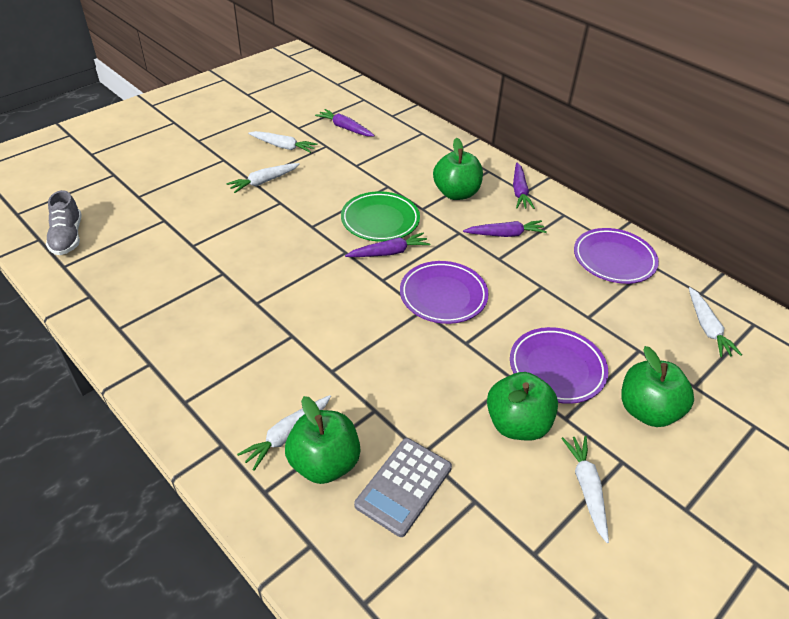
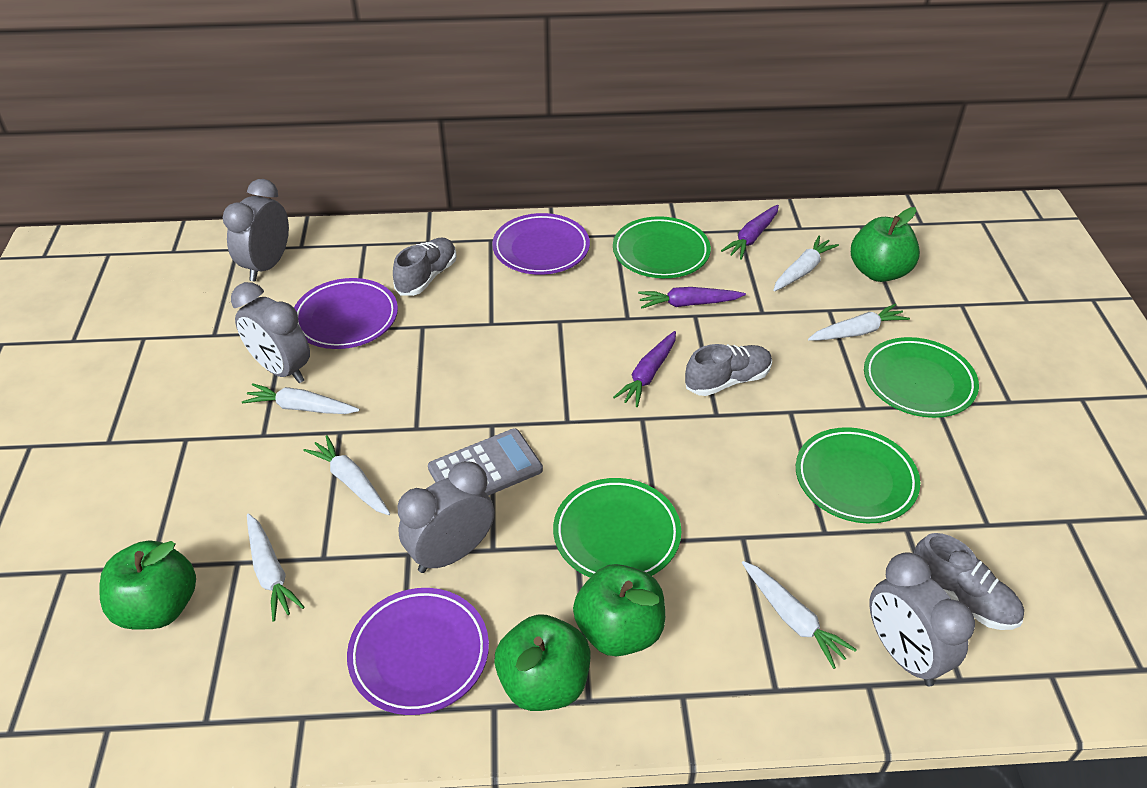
green plate: [341,191,420,242] = 1 -> [553,478,681,577] [613,216,711,278] [796,427,920,523] [864,337,979,418] = 4
grey clock: none = 0 -> [223,179,289,282] [231,282,310,383] [398,461,494,573] [869,552,975,686] = 4
grey shoe: [46,190,81,255] = 1 -> [393,237,457,296] [685,344,772,396] [914,533,1024,630] = 3
purple carrot: [315,109,375,136] [345,233,430,257] [463,220,547,237] [513,163,535,209] = 4 -> [613,331,676,407] [638,287,746,309] [721,205,779,260] = 3
white carrot: [226,163,300,193] [237,395,331,471] [248,131,317,153] [561,436,609,543] [689,287,742,357] = 5 -> [242,383,360,414] [247,514,305,622] [303,435,390,515] [742,561,857,669] [773,236,839,291] [808,303,910,341] = 6

